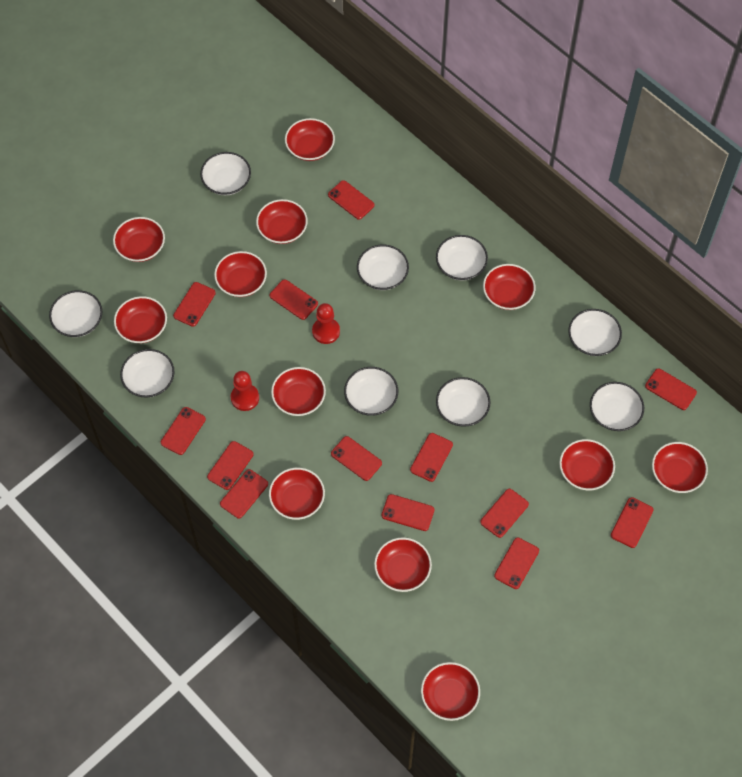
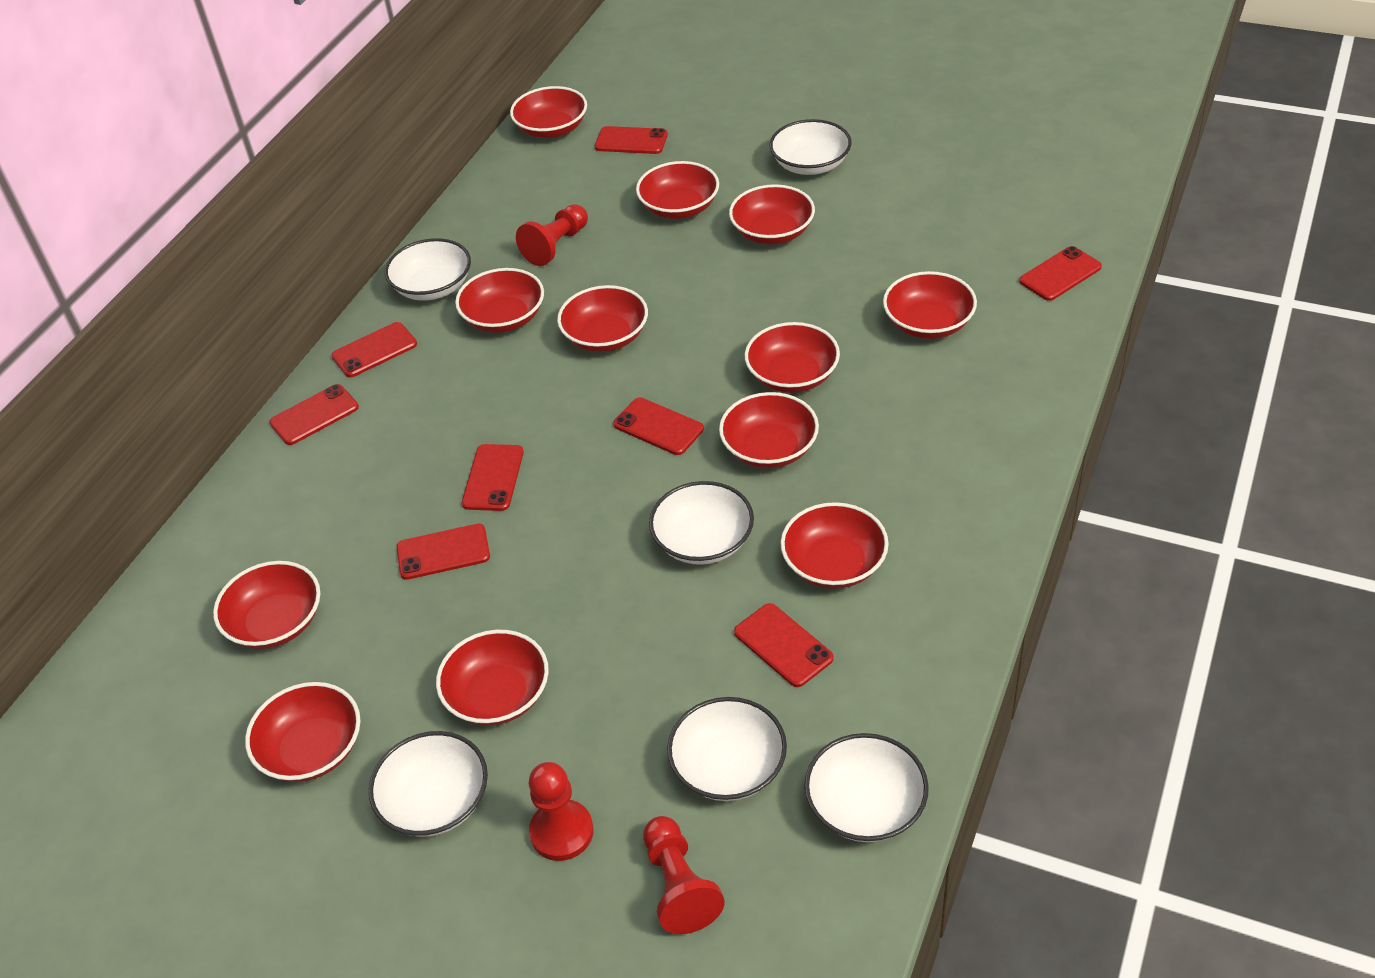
red pawn: [231,371,259,411] [312,303,340,344] = 2 -> [516,204,588,266] [529,762,594,861] [643,816,725,934] = 3
red phone: [161,407,206,455] [173,282,216,327] [207,441,253,490] [220,469,268,519] [269,279,318,320] [328,180,374,220] [331,436,382,481] [382,494,434,531] [410,433,453,482] [480,489,529,538] [494,537,539,589] [611,497,654,548] [645,368,697,410] = 13 -> [269,384,359,445] [331,322,417,377] [397,523,490,580] [462,444,524,511] [595,126,668,154] [613,397,704,455] [734,603,834,687] [1019,246,1102,301] = 8
white bowl: [49,290,103,337] [120,349,175,398] [200,152,251,195] [344,367,398,416] [357,244,409,290] [436,235,488,281] [436,377,491,427] [568,309,622,356] [590,382,644,431] = 9 -> [369,731,488,837] [385,238,471,301] [649,481,754,565] [667,697,787,801] [769,119,851,175] [804,733,929,842] = 6

